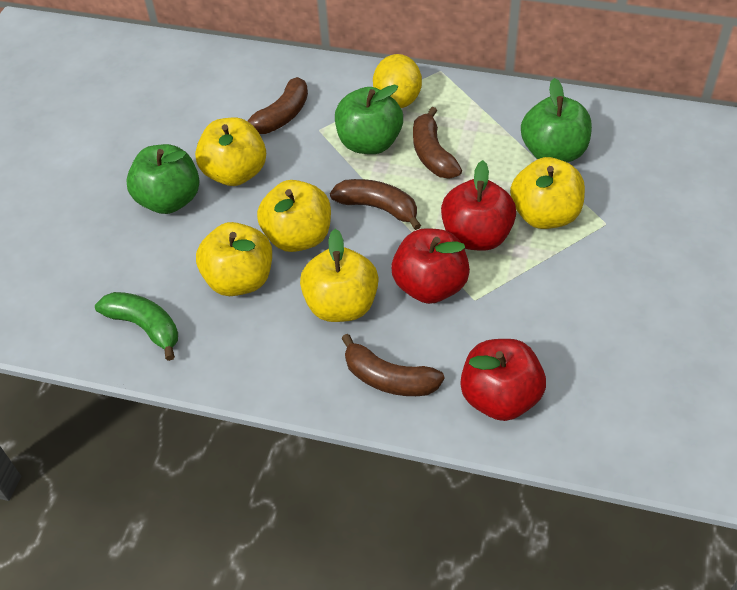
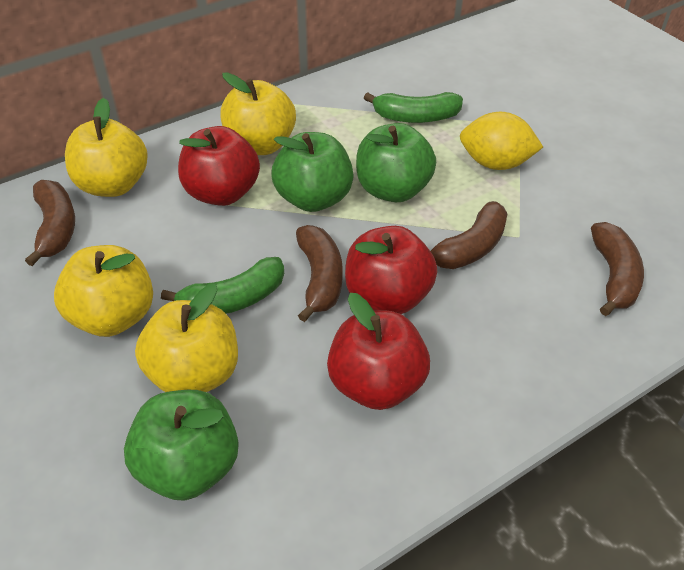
green banana: [95,292,178,361] = 1 -> [161,257,284,314] [364,92,463,123] = 2
yellow apple: [195,118,266,186] [196,222,272,296] [257,180,331,252] [300,229,379,322] [510,157,585,229] = 5 -> [54,245,153,337] [65,98,148,197] [135,284,238,392] [220,72,296,155] = 4

